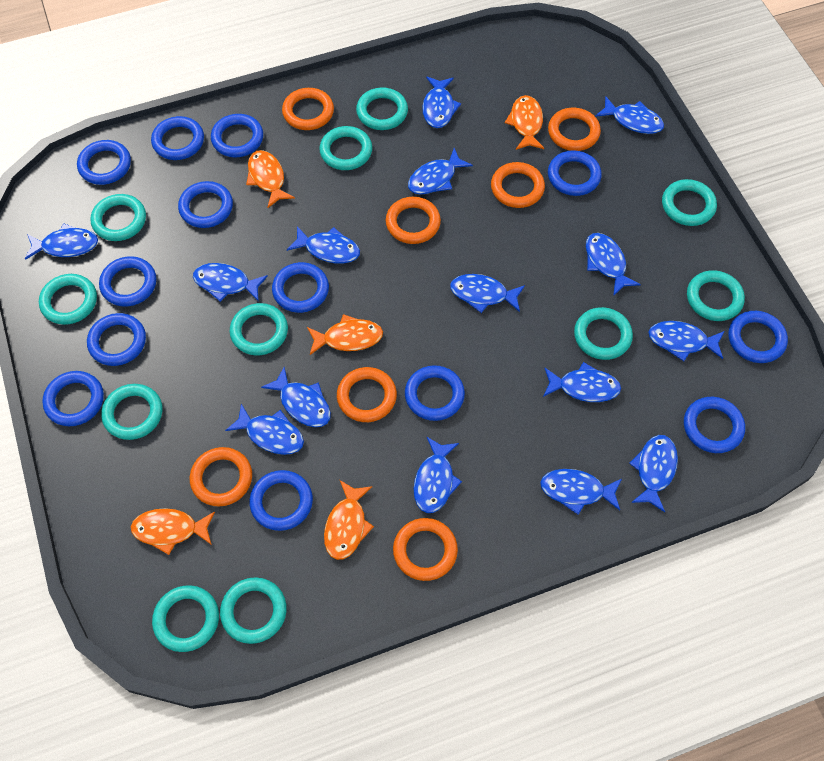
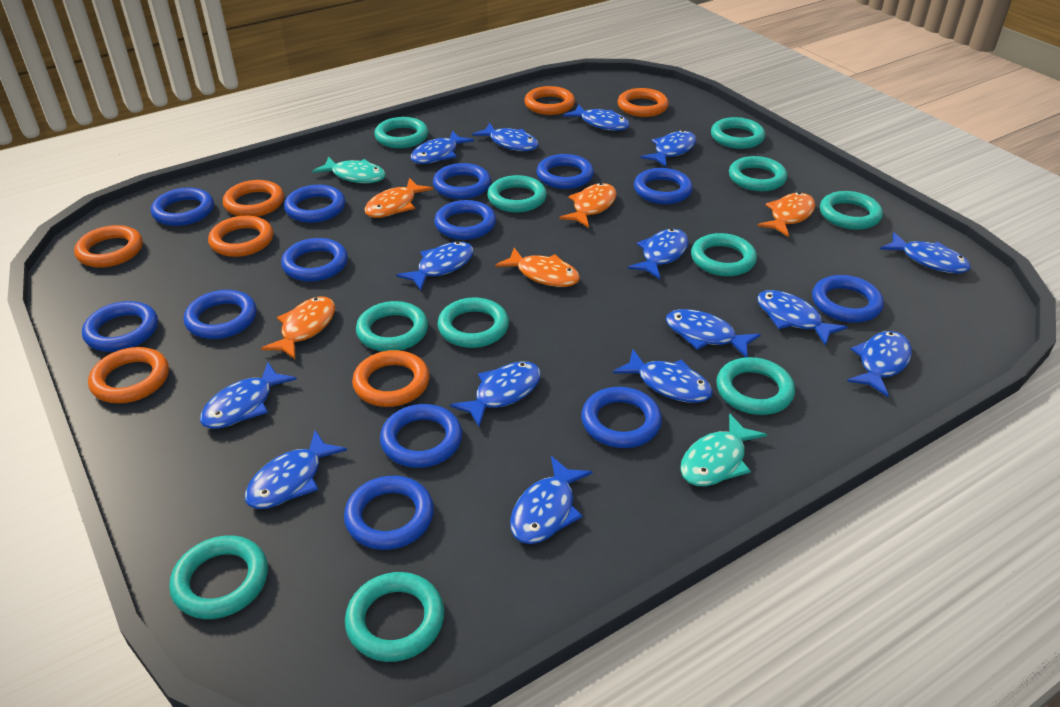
turquoise fish: none = 0 -> [312,156,386,183] [680,413,767,486] = 2

